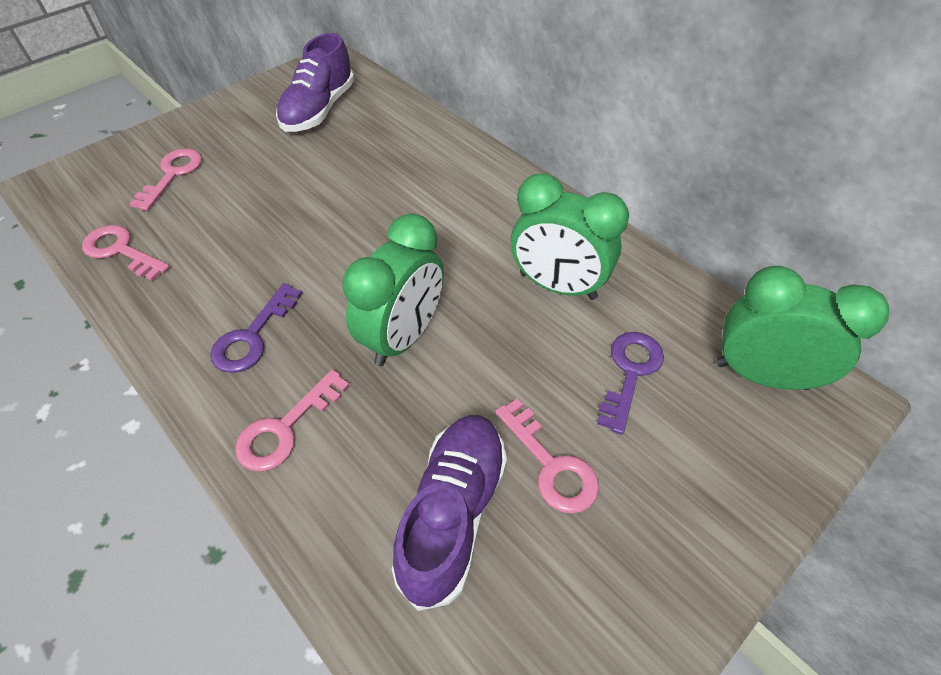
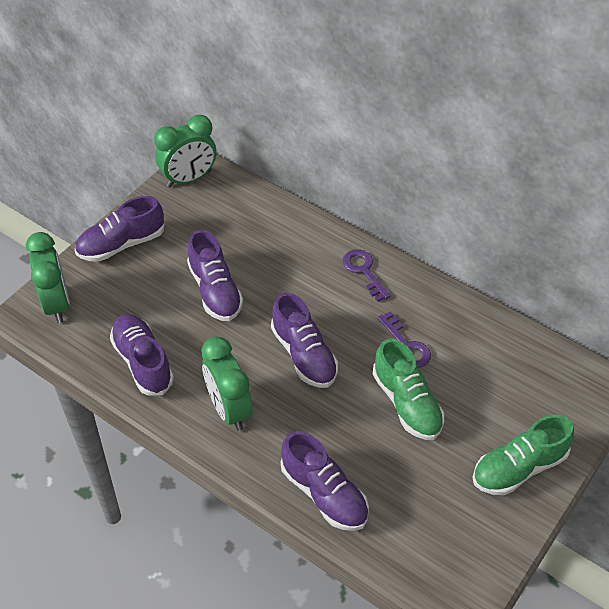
green shoe: none = 0 -> [373,339,444,440] [473,415,574,495] = 2
pink key: [82,225,170,281] [130,149,202,211] [235,369,350,471] [495,398,599,513] = 4 -> none = 0
purple shoe: [276,33,355,132] [392,415,507,611] = 2 -> [75,196,164,262] [110,314,174,396] [187,230,243,321] [271,293,338,388] [281,431,369,531] = 5

